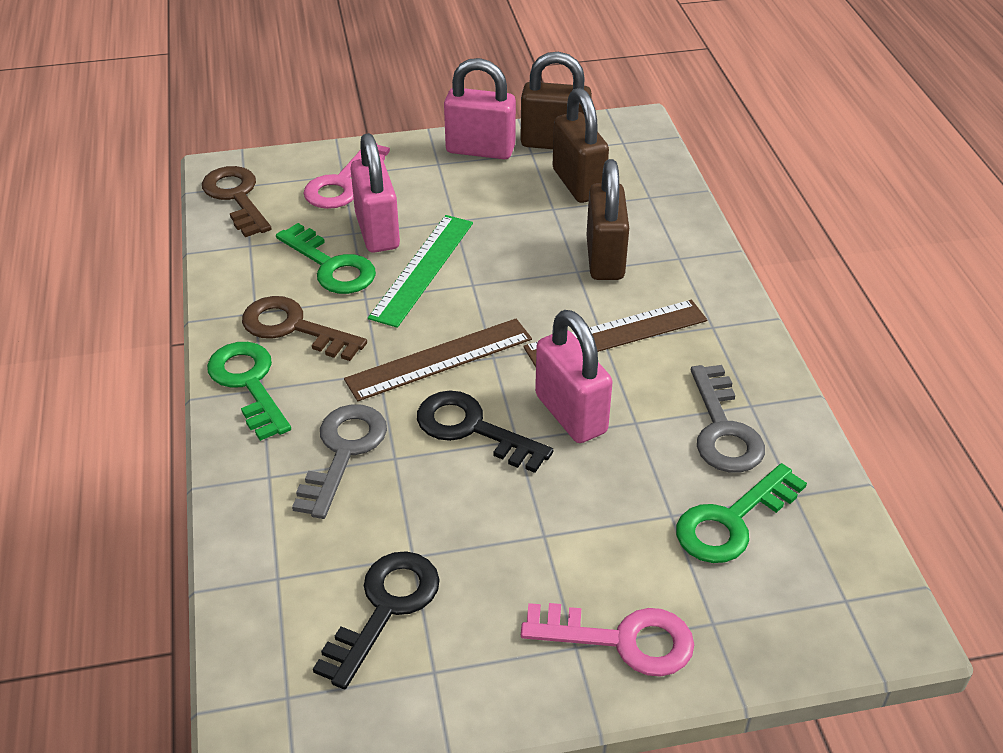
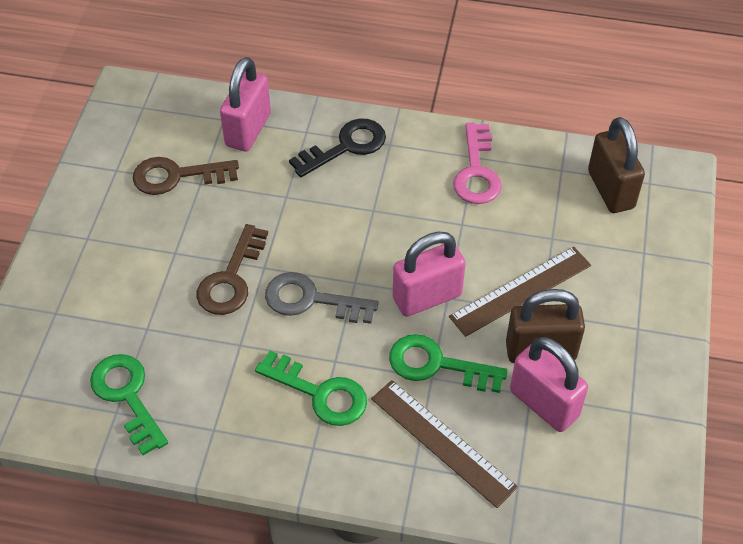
black key: [313,551,440,689] [417,391,554,473] = 2 -> [289,119,386,177] = 1
brown padlock: [520,52,592,149] [553,88,609,203] [586,159,629,280] = 3 -> [506,289,585,363] [588,117,645,213] = 2
green ruler: [368,215,473,328] = 1 -> none = 0
grey key: [292,404,387,519] [691,365,765,473] = 2 -> [265,272,379,324] = 1
pink key: [303,143,390,209] [521,603,694,677] = 2 -> [453,123,502,204] = 1

